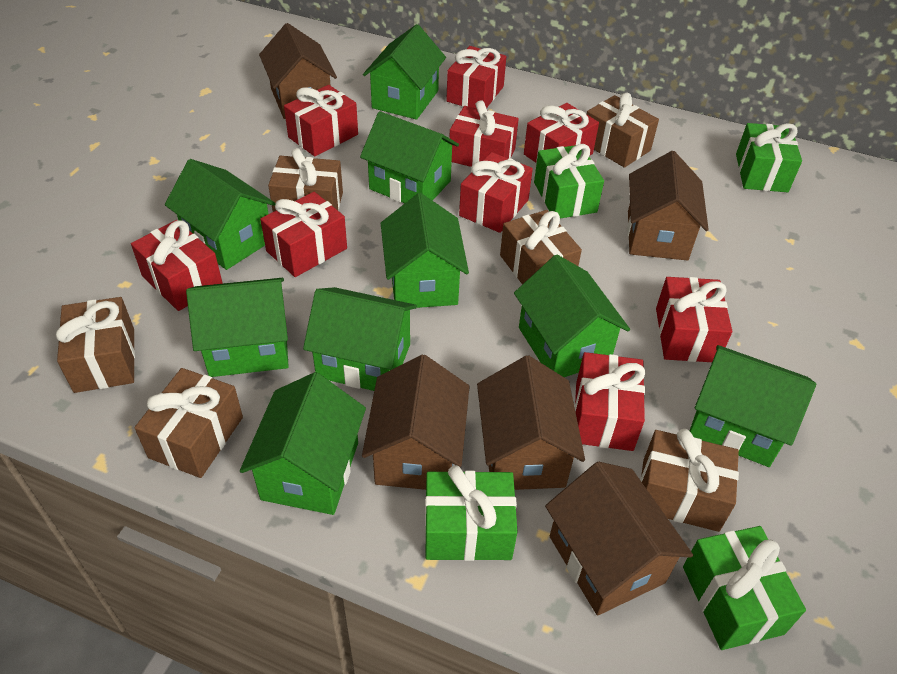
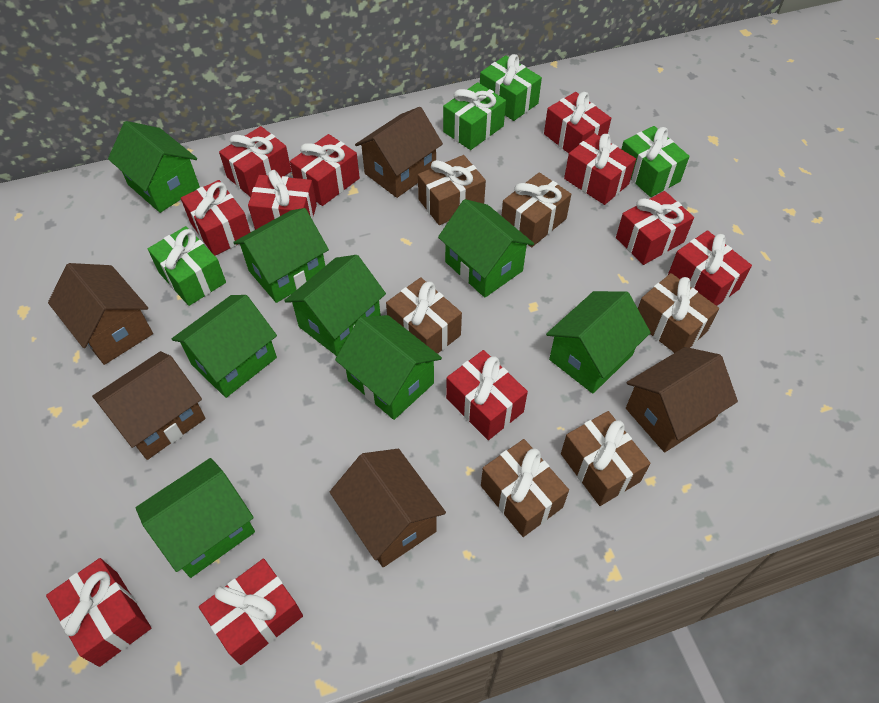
green house: [165,159,276,270] [186,278,289,377] [240,372,366,515] [303,287,417,391] [360,111,459,203] [363,24,446,120] [381,193,469,308] [514,255,630,377] [690,345,816,467] = 9 -> [108,121,200,213] [135,458,255,578] [172,295,277,398] [233,208,329,303] [284,255,386,356] [335,315,442,420] [438,199,534,297] [546,291,651,394] = 8
red gift: [131,220,223,311] [260,192,347,277] [284,85,358,156] [446,46,507,108] [449,100,519,167] [459,152,533,233] [524,103,599,164] [575,352,646,451] [656,277,732,362] = 9 -> [46,558,151,667] [181,180,250,256] [199,559,303,665] [219,126,291,197] [248,170,317,230] [290,134,360,206] [446,350,528,440] [544,92,611,153] [564,133,636,205] [616,191,694,265] [668,230,752,306] = 11

